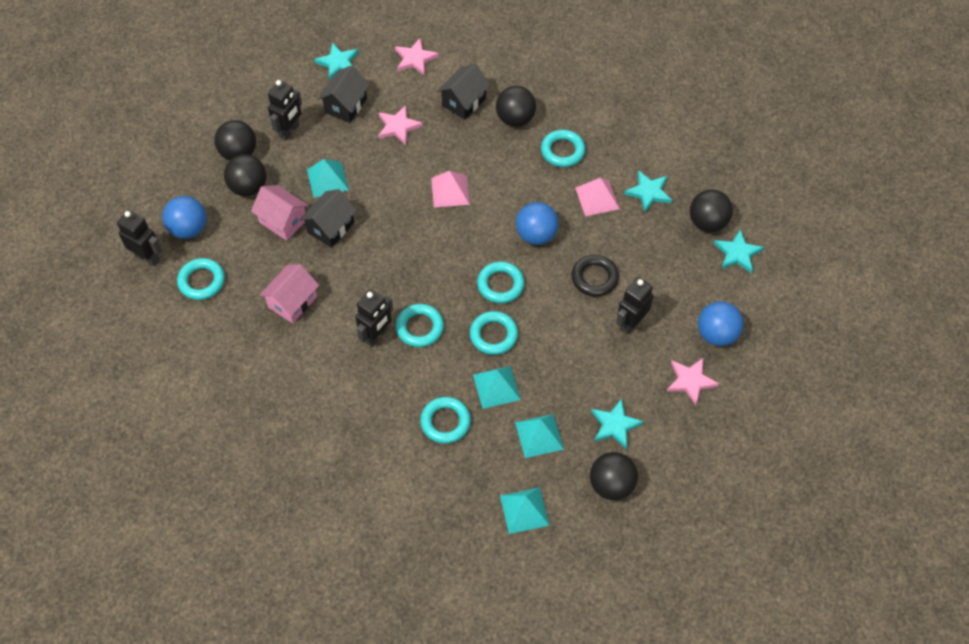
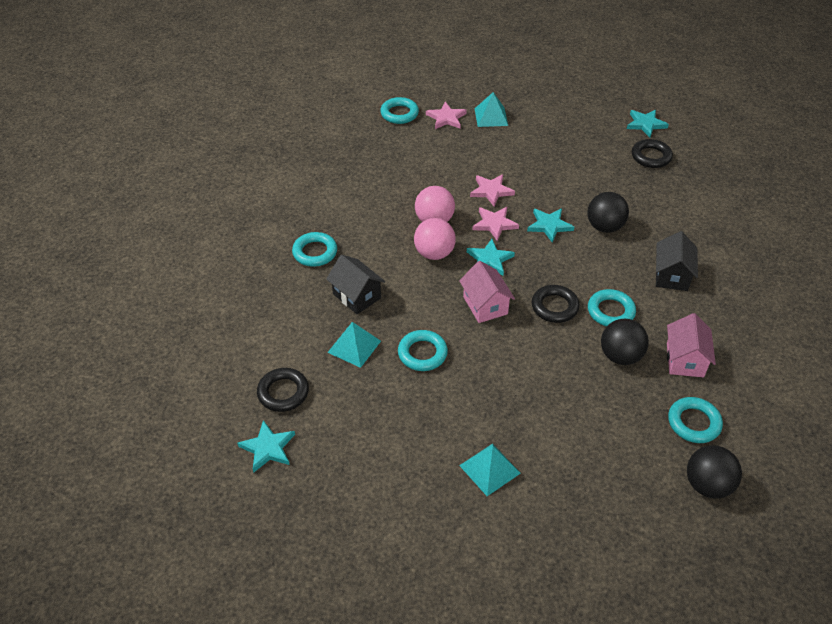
black ball: [214,120,256,160] [224,154,266,196] [496,86,536,127] [590,452,638,500] [690,189,733,232] = 5 -> [587,192,629,233] [601,319,649,365] [687,445,742,499] = 3
black house: [300,189,357,248] [318,65,370,123] [437,64,490,120] = 3 -> [326,255,385,314] [656,231,698,291] = 2
black ring: [571,255,619,297] = 1 -> [257,368,309,412] [532,285,579,323] [632,139,673,168] = 3
black robot: [117,210,162,266] [268,80,302,140] [355,289,393,347] [616,277,653,335] = 4 -> none = 0
blue ball: [162,196,206,239] [516,202,559,245] [698,301,744,346] = 3 -> none = 0
pink ball: none = 0 -> [414,218,456,260] [415,186,455,222] = 2
pink pyramid: [431,171,470,208] [575,178,620,216] = 2 -> none = 0
turquoise pyramid: [307,159,349,198] [473,366,521,409] [500,487,550,534] [515,414,564,458] = 4 -> [327,322,381,368] [459,444,521,496] [475,92,508,127] = 3
turquoise ring: [177,258,225,300] [395,304,444,347] [420,397,471,444] [470,311,518,355] [477,261,525,304] [541,130,585,167] = 6 -> [292,232,337,267] [380,97,419,124] [398,330,448,371] [588,289,636,326] [668,397,723,443] = 5

